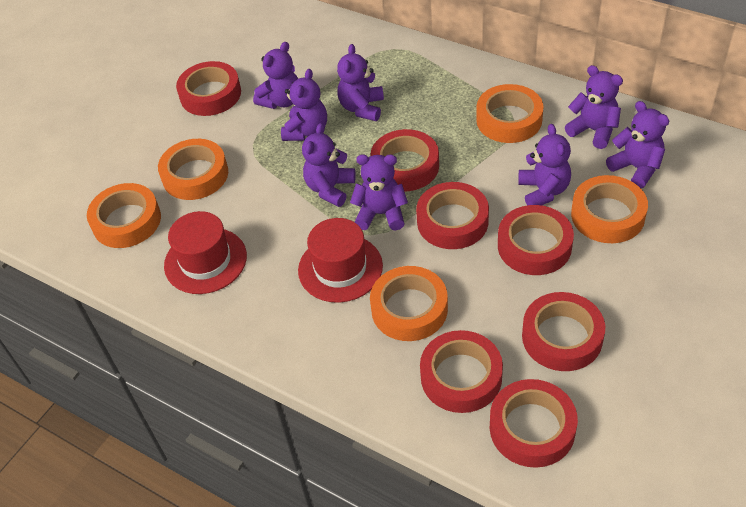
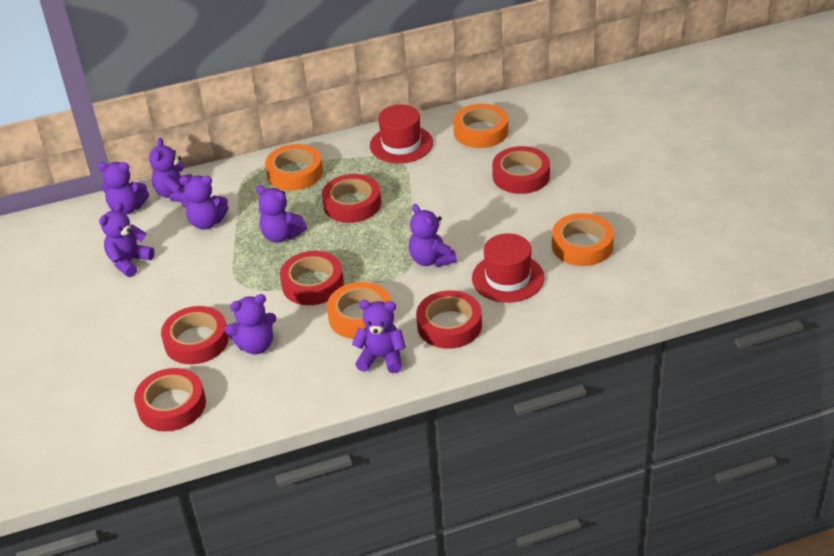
orange tape: [87,183,161,248] [158,139,228,200] [370,266,448,341] [476,84,543,143] [571,175,648,243] = 5 -> [265,144,323,191] [327,282,391,339] [453,104,508,148] [552,213,614,266] = 4
red tape: [176,61,241,116] [370,129,439,192] [416,182,489,249] [420,330,503,413] [490,379,578,468] [498,205,574,275] [522,292,605,371] = 7 -> [134,368,206,431] [161,306,229,364] [280,251,344,305] [322,174,381,223] [416,290,482,349] [492,146,550,194] = 6

